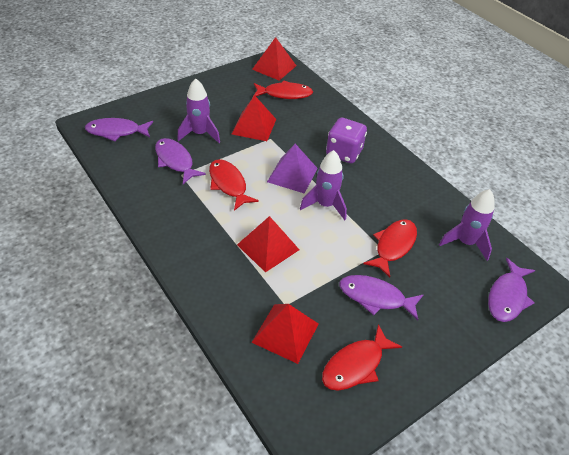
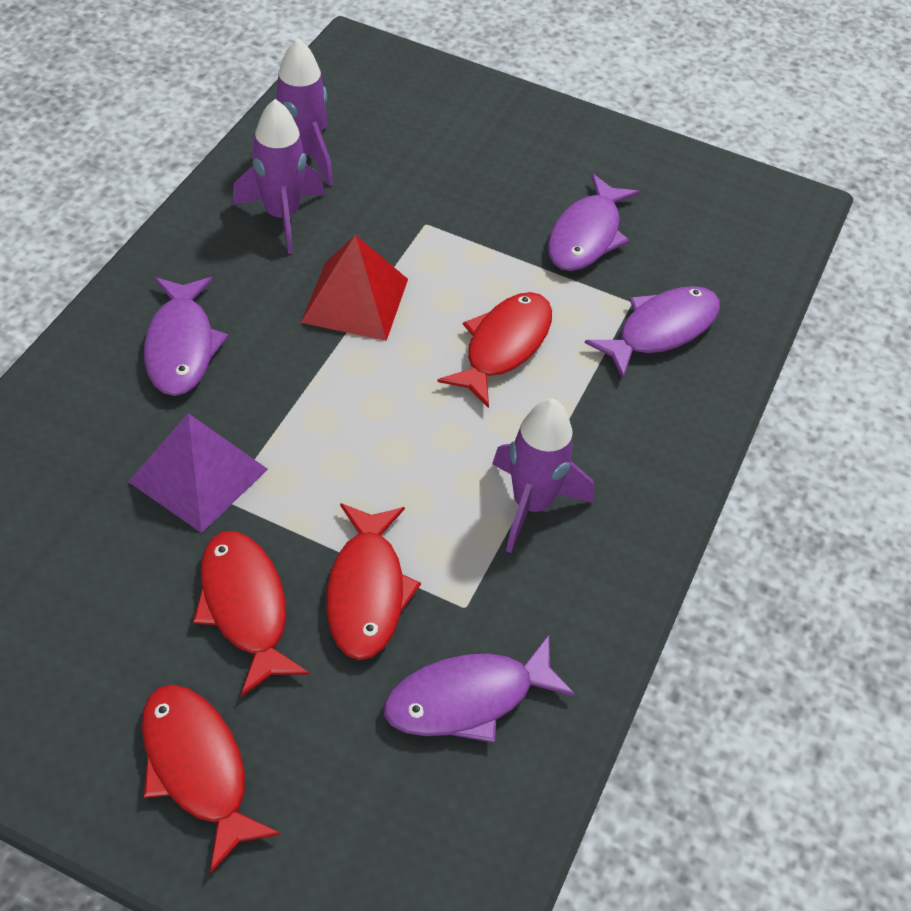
purple dice: [326,118,367,164] = 1 -> none = 0
red pyramid: [232,95,276,141] [237,216,299,273] [251,304,319,364] [252,37,296,80] = 4 -> [301,235,408,341] = 1

